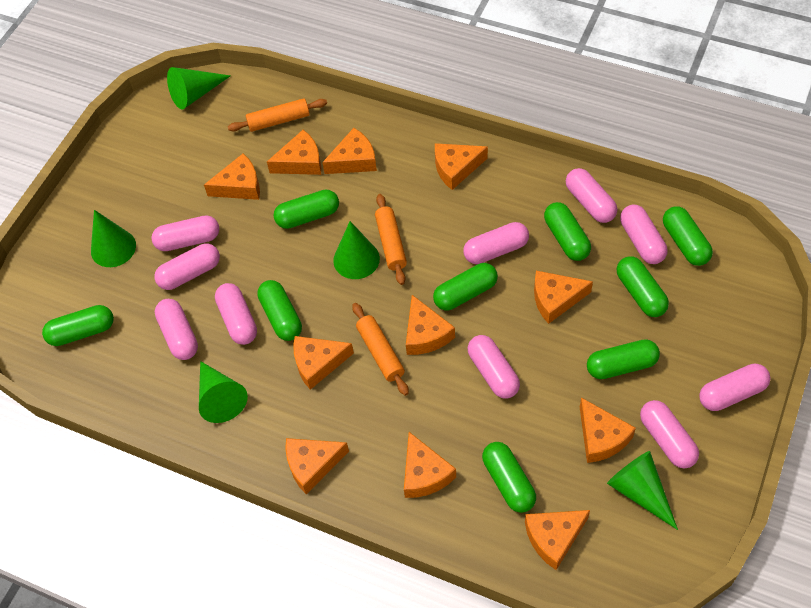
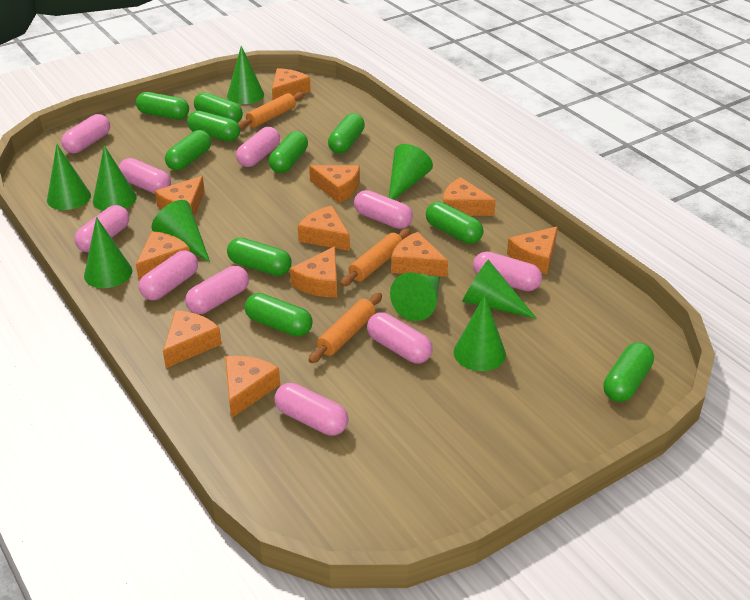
green capsule: [42,305,114,346] [257,280,302,341] [273,190,339,229] [433,263,498,310] [482,442,536,513] [544,202,591,261] [587,339,660,379] [617,256,669,317] [663,206,713,266] = 9 -> [136,92,189,120] [165,130,211,171] [187,111,240,142] [194,92,243,123] [227,238,292,276] [245,293,313,337] [269,131,308,173] [328,113,365,154] [426,202,483,244] [603,342,654,402] = 10
green cone: [91,210,136,267] [167,67,231,109] [199,361,248,423] [333,221,380,279] [607,451,678,530] = 5 -> [47,144,91,210] [84,217,133,288] [93,145,137,211] [152,200,210,262] [227,46,264,104] [389,144,433,200] [390,272,440,321] [454,295,506,371] [462,260,537,319] = 9

